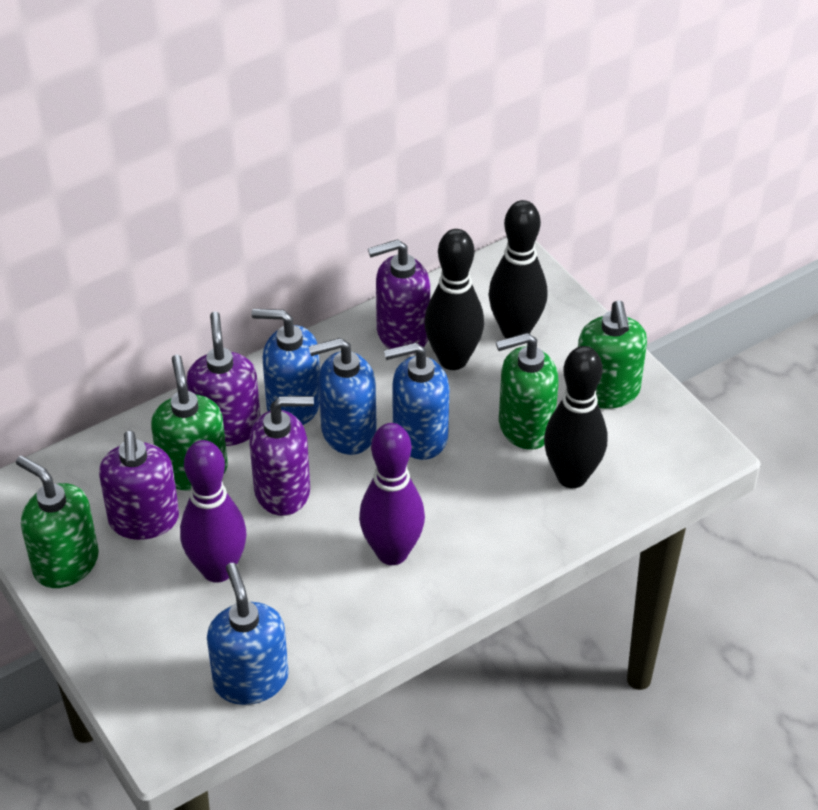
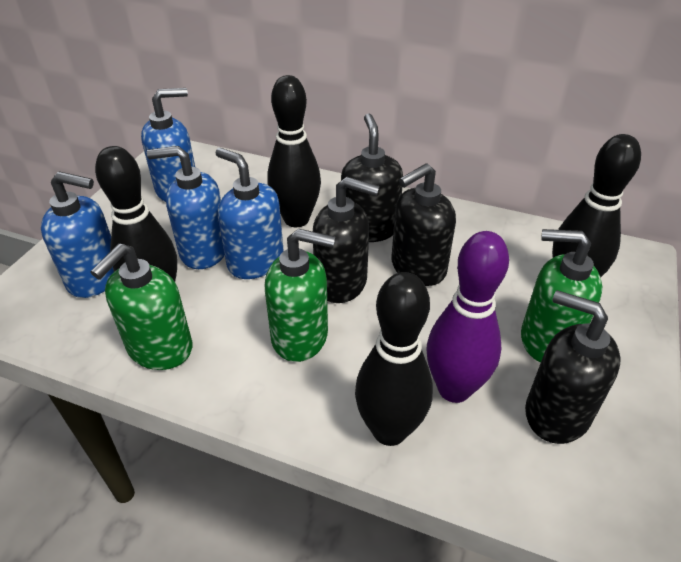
black bowling pin: [424,229,484,370] [488,200,548,339] [544,346,607,488] = 3 -> [95,146,177,282] [267,75,321,227] [355,272,433,446] [552,134,641,278] = 4
black soap dispenser: none = 0 -> [313,177,380,303] [341,113,403,242] [391,163,456,286] [525,290,621,444] = 4
green soap dispenser: [16,456,99,588] [151,355,228,491] [496,333,559,450] [578,301,647,409] = 4 -> [91,244,193,370] [265,229,336,362] [521,229,602,363] = 3
purple bowling pin: [180,440,247,583] [359,423,425,565] = 2 -> [426,231,509,403] = 1
purple soap dispenser: [99,430,179,540] [187,311,261,446] [249,396,314,516] [368,239,430,354] = 4 -> none = 0

